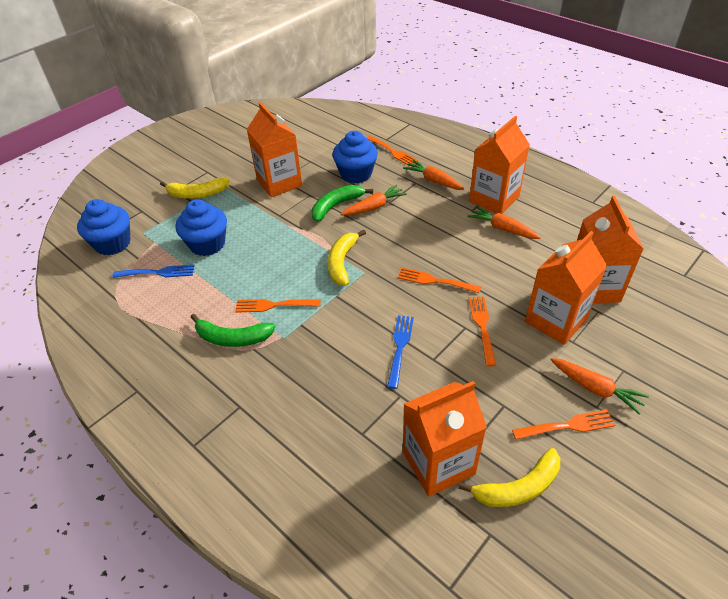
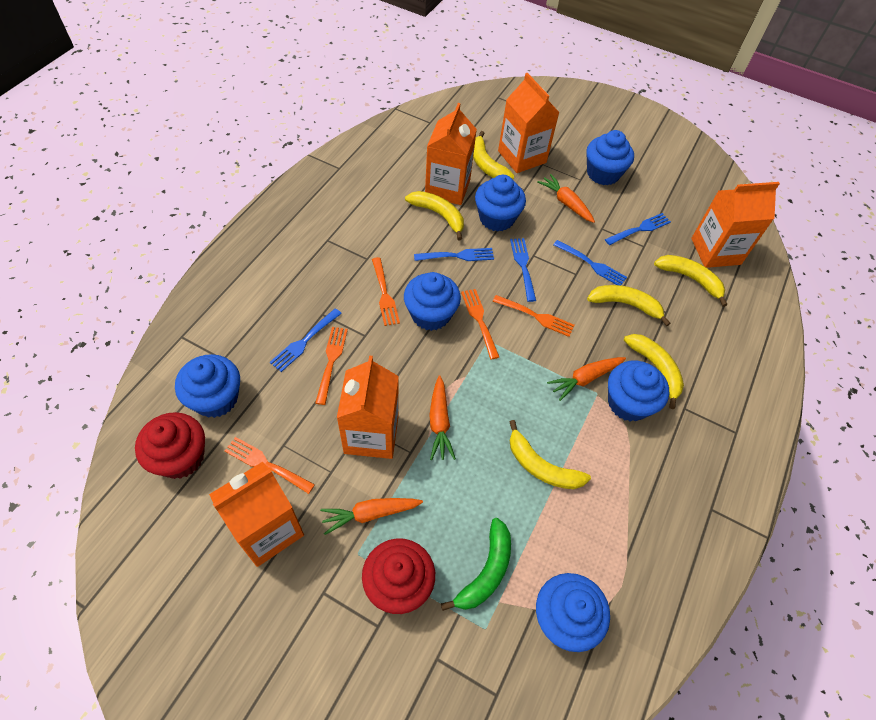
blue cupcake: [77,199,131,255] [176,199,227,256] [333,131,378,183] = 3 -> [175,354,240,418] [404,272,461,331] [475,175,526,232] [536,573,610,652] [586,130,634,186] [608,361,669,422] = 6
blue fork: [112,265,195,278] [387,315,414,389] = 2 -> [270,308,342,372] [414,248,494,261] [510,238,536,302] [553,240,627,285] [605,213,671,245] = 5
green banana: [191,314,275,347] [312,185,373,222] = 2 -> [441,518,511,611] = 1
red cupcake: none = 0 -> [135,412,205,479] [362,538,435,614] = 2
yellow banana: [160,178,230,199] [328,230,366,286] [458,448,560,507] = 3 -> [405,191,464,240] [473,131,515,179] [509,420,591,489] [587,285,671,326] [624,334,684,409] [654,255,727,307] = 6

